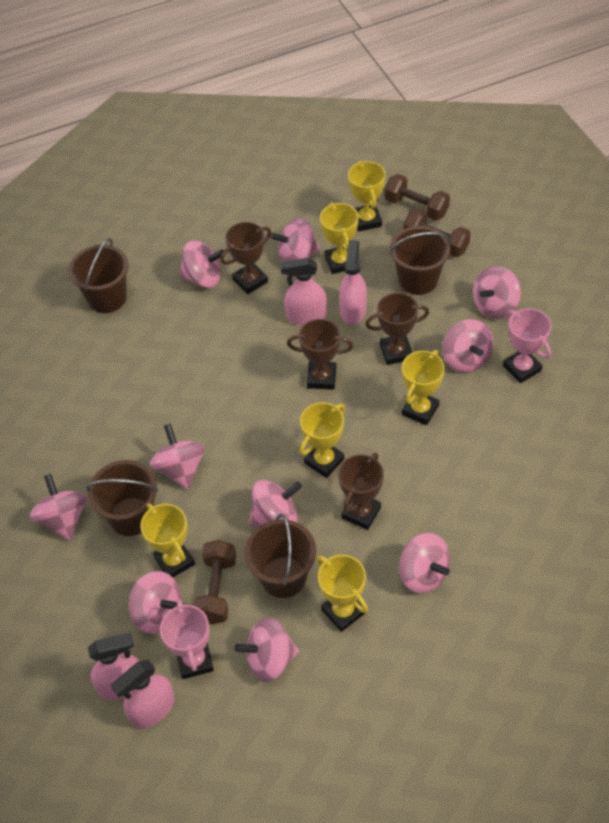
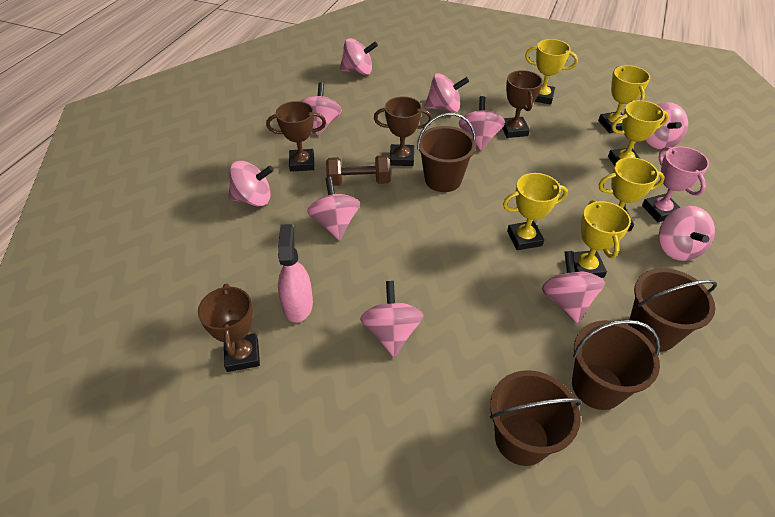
brown dumbbell: [193,540,236,624] [384,174,450,221] [403,209,471,257] = 3 -> [326,155,391,186] = 1
pink spray bottle: [88,633,139,700] [111,660,175,728] [280,258,327,325] [339,240,367,325] = 4 -> [278,224,313,322] = 1
pink trophy: [160,599,214,679] [503,308,552,383] = 2 -> [642,146,709,222] = 1

